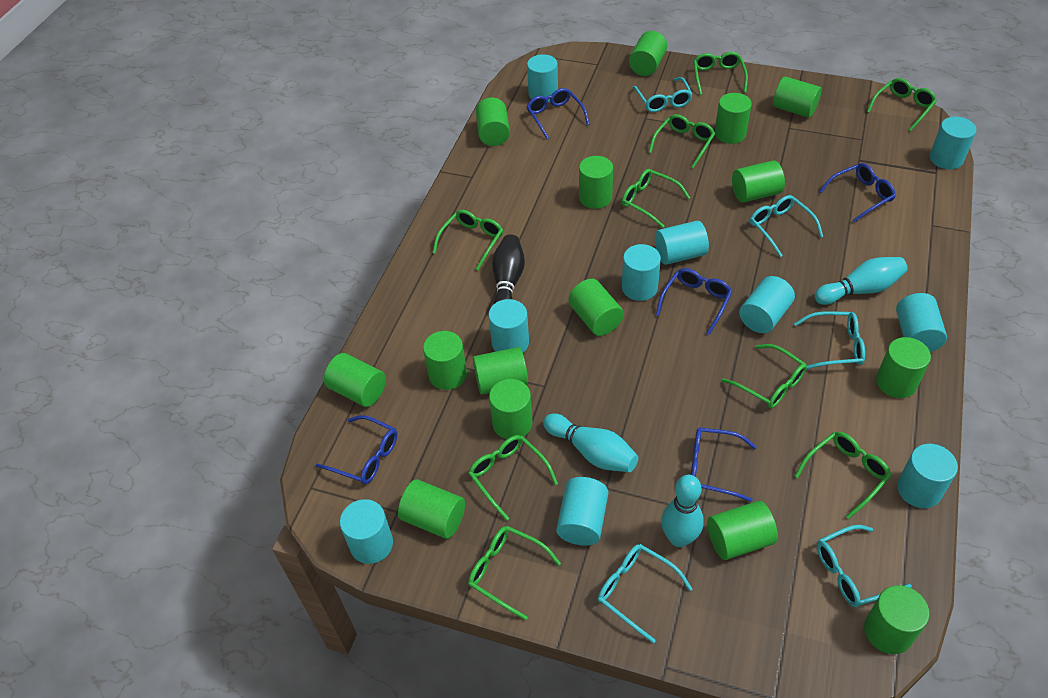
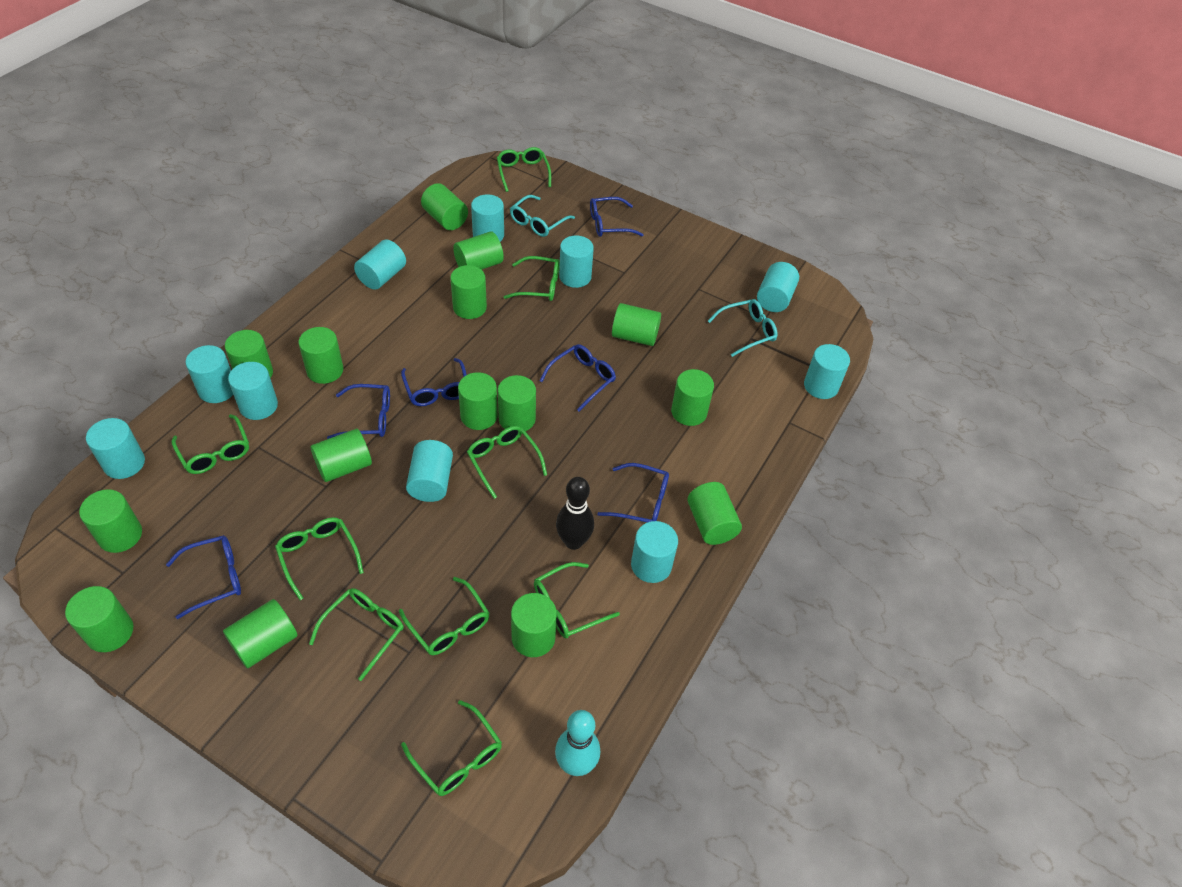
blue glasses: [316,415,397,484] [526,88,590,140] [656,268,733,335] [691,427,757,502] [819,163,896,222] = 5 -> [166,535,241,619] [327,384,390,439] [401,358,467,406] [540,344,616,411] [590,197,644,237] [597,463,669,523] = 6
turquoise bowling pin: [543,413,638,472] [661,475,704,547] [814,257,908,305] = 3 -> [555,710,600,776] = 1
turquoise glasses: [598,544,692,643] [632,77,693,112] [750,195,823,257] [794,311,865,370] [817,525,912,607] = 5 -> [510,195,575,237] [708,299,778,357] = 2

